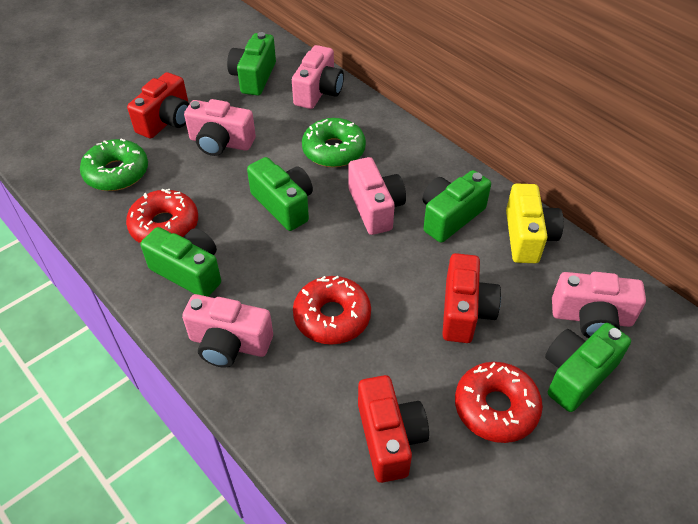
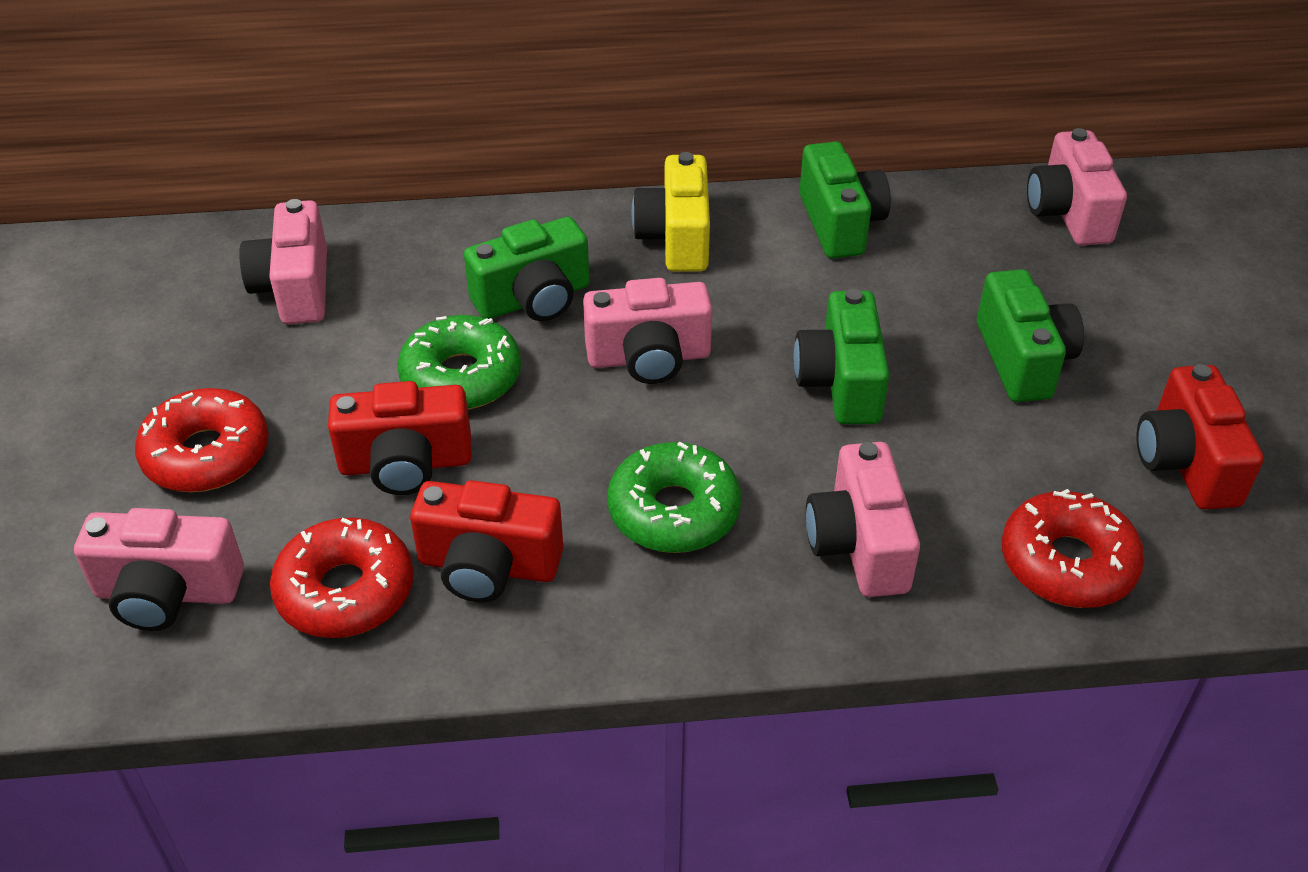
green camera: [140,227,221,297] [227,32,276,96] [247,157,313,231] [422,170,491,243] [545,323,631,412] = 5 -> [464,217,589,321] [794,289,889,424] [799,141,891,259] [977,269,1084,402] = 4

